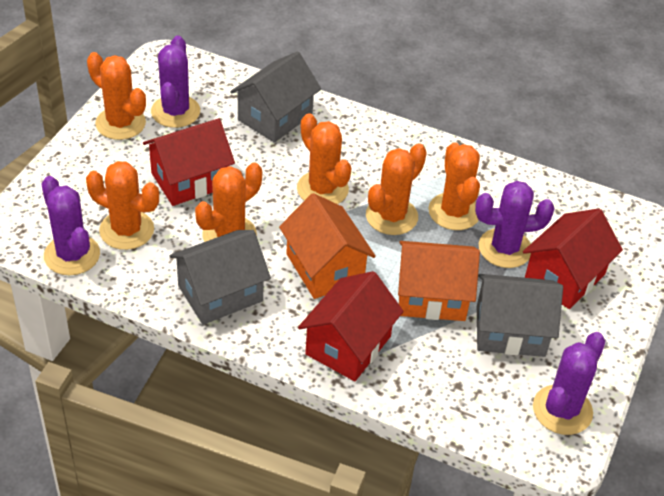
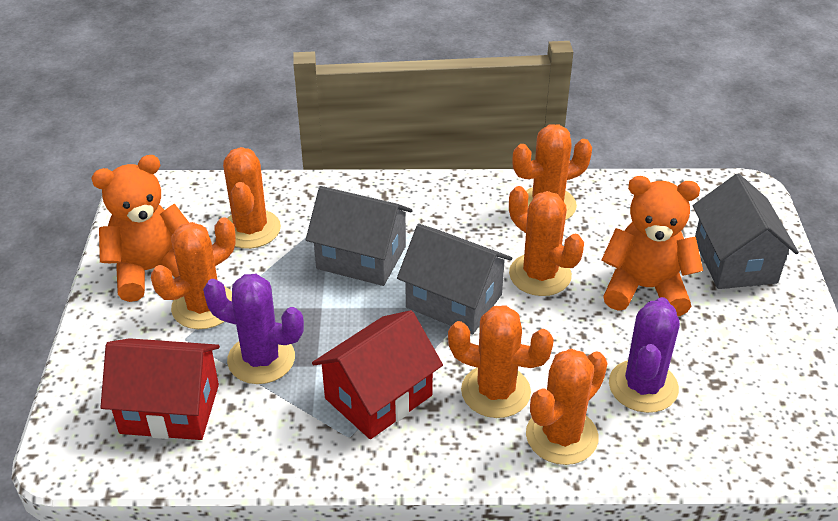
orange house: [279,193,376,299] [398,241,480,321] = 2 -> none = 0
orange teddy bear: none = 0 -> [91,155,189,302] [601,176,703,316] = 2
purple cactus: [41,176,100,275] [151,35,200,128] [475,181,555,268] [533,332,606,435] = 4 -> [203,274,304,384] [609,297,680,413] = 2
red house: [143,118,235,206] [298,271,404,381] [523,208,623,309] = 3 -> [101,338,220,440] [312,310,443,439] = 2

